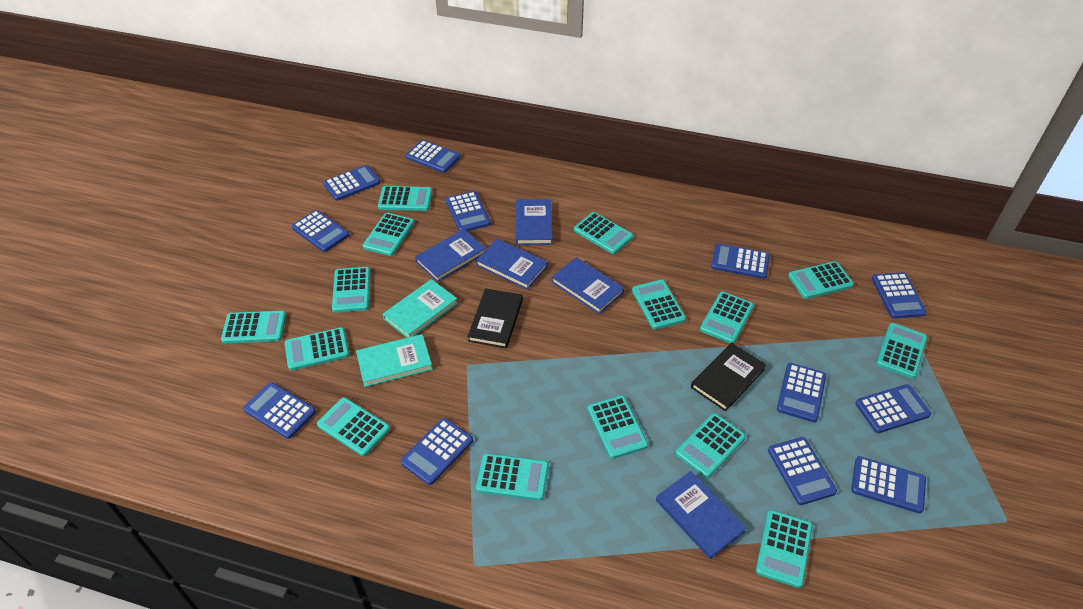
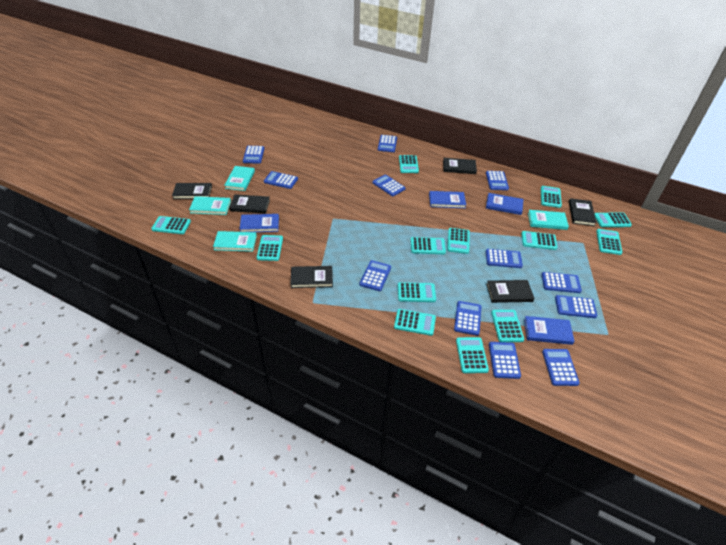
black book: [467,288,523,348] [691,343,766,411] = 2 -> [172,183,212,199] [229,194,270,214] [290,266,333,288] [443,158,477,174] [486,280,535,303] [569,198,597,226] = 6
blue book: [415,229,486,282] [476,239,548,290] [516,199,552,245] [552,257,624,314] [656,471,747,559] = 5 -> [239,214,279,232] [429,191,466,208] [486,193,523,215] [524,316,575,345] = 4
turquoise book: [356,334,433,387] [383,279,458,338] = 2 -> [189,196,231,215] [213,231,257,252] [224,166,255,191] [528,210,569,230] = 4
turquoise calculator: [221,311,286,343] [285,327,349,371] [317,397,390,456] [332,267,370,313] [363,213,414,256] [378,186,432,211] [476,453,549,501] [574,212,633,254] [588,395,648,459] [632,279,686,330] [676,413,746,478] [700,292,754,344] [756,510,813,588] [788,261,854,299] [876,323,927,379] = 15 -> [151,216,191,234] [257,235,283,261] [394,309,436,336] [398,282,436,302] [399,155,419,173] [411,237,446,254] [447,228,470,254] [456,337,489,373] [491,310,524,342] [521,231,558,250] [541,186,562,208] [595,212,632,227] [596,229,623,255] = 13

